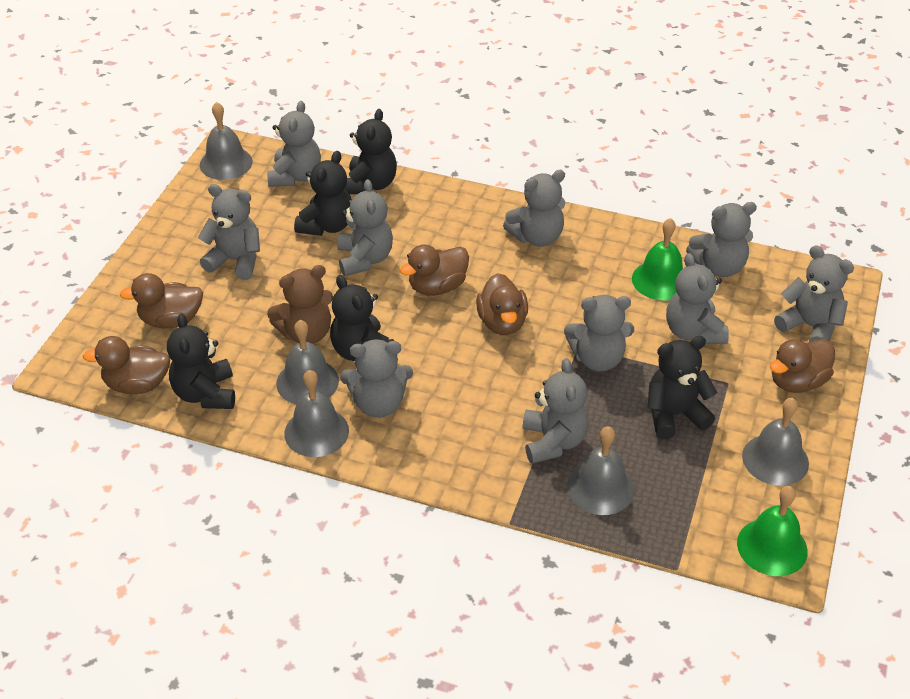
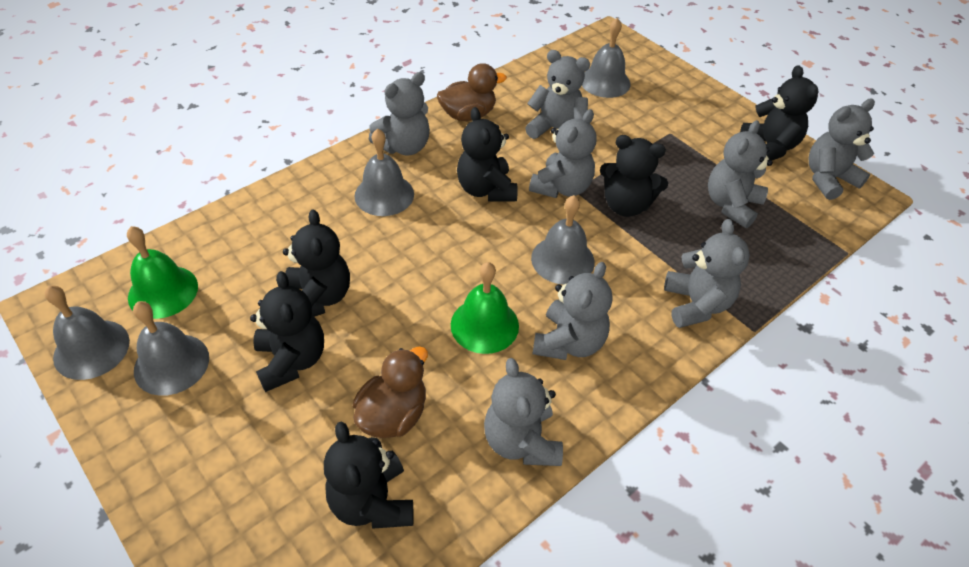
black teddy bear: [167,313,235,409] [294,151,352,236] [330,275,394,361] [345,109,397,194] [647,336,717,439] = 5 -> [250,271,324,392] [283,209,350,317] [324,422,413,529] [457,107,518,202] [600,135,668,217] [740,65,818,160] = 6
brown duck: [83,336,170,394] [120,273,203,328] [400,244,469,296] [476,273,528,335] [770,339,835,393] = 5 -> [353,346,428,438] [437,63,507,121] = 2
brown teddy bear: [267,265,333,344] = 1 -> none = 0
grey teddy bear: [198,184,260,280] [267,101,321,187] [337,179,393,276] [340,339,413,418] [503,170,565,247] [523,358,588,464] [564,295,634,372] [666,253,729,344] [686,202,757,277] [774,245,854,342] = 10 -> [369,72,430,156] [484,358,563,466] [525,50,590,139] [529,109,596,198] [533,262,612,360] [664,219,750,328] [708,120,773,228] [808,99,875,200] = 8

